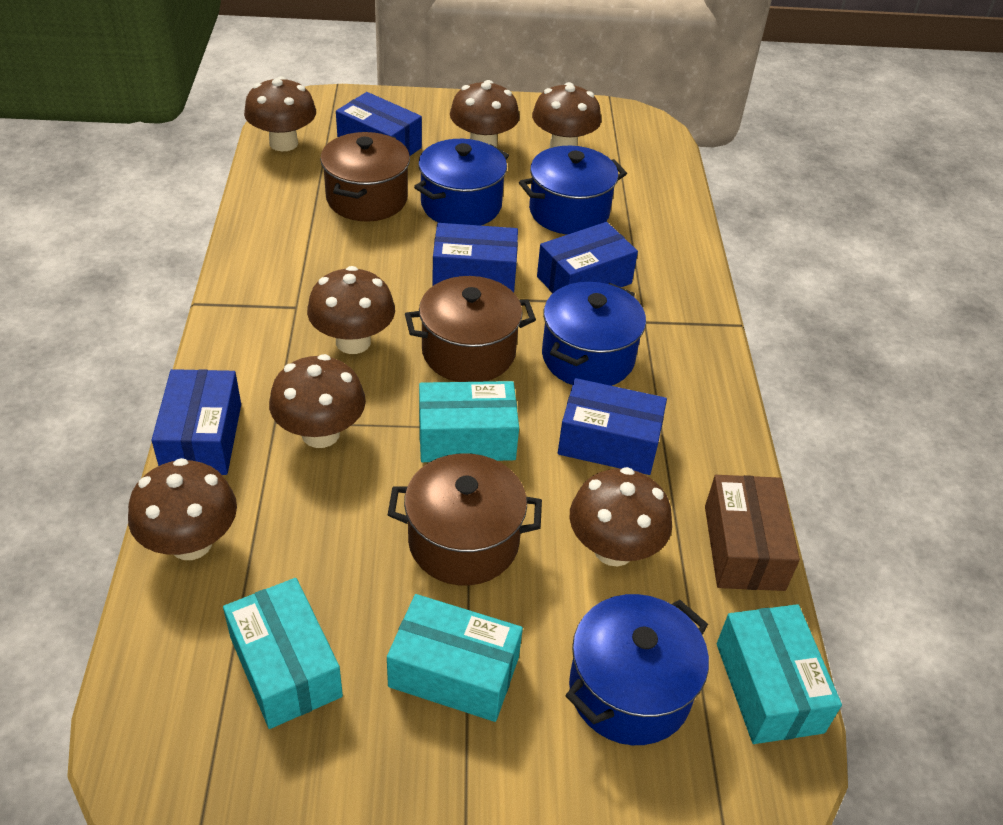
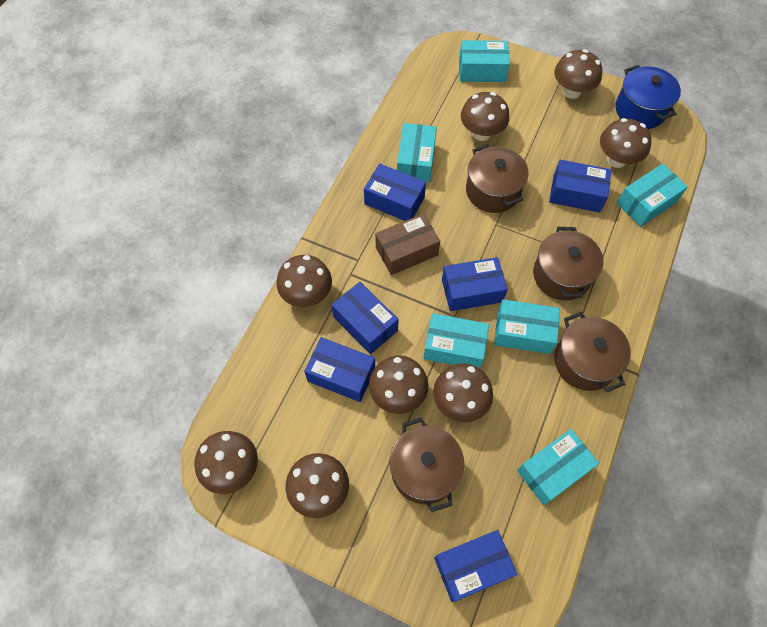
blue box: [151,369,241,475] [336,92,422,156] [432,223,518,292] [537,222,638,294] [558,378,667,475] = 5 -> [304,337,375,402] [332,282,399,354] [364,163,426,221] [434,530,517,602] [442,257,508,311] [549,160,612,213] = 6
blue pot: [414,139,509,226] [519,146,627,235] [542,282,646,386] [565,594,709,745] = 4 -> [616,65,681,129] = 1
brown mushroom: [128,458,237,560] [244,76,316,151] [269,354,366,448] [307,266,395,354] [450,80,520,147] [532,82,601,148] [570,467,672,567] = 7 -> [194,431,258,494] [277,255,332,307] [285,453,349,518] [369,355,429,414] [433,364,493,422] [461,92,509,141] [554,49,602,99] [600,118,652,168] = 8
brown pot: [320,132,410,221] [388,453,542,585] [405,276,536,382] = 3 -> [390,418,464,512] [466,144,528,213] [533,227,604,300] [555,312,631,392] = 4
turquoise box: [223,578,343,729] [387,594,523,722] [419,381,519,462] [717,604,842,744] = 4 -> [397,123,437,183] [423,313,489,369] [459,40,510,82] [494,299,560,354] [517,429,599,505] [617,164,688,227] = 6

